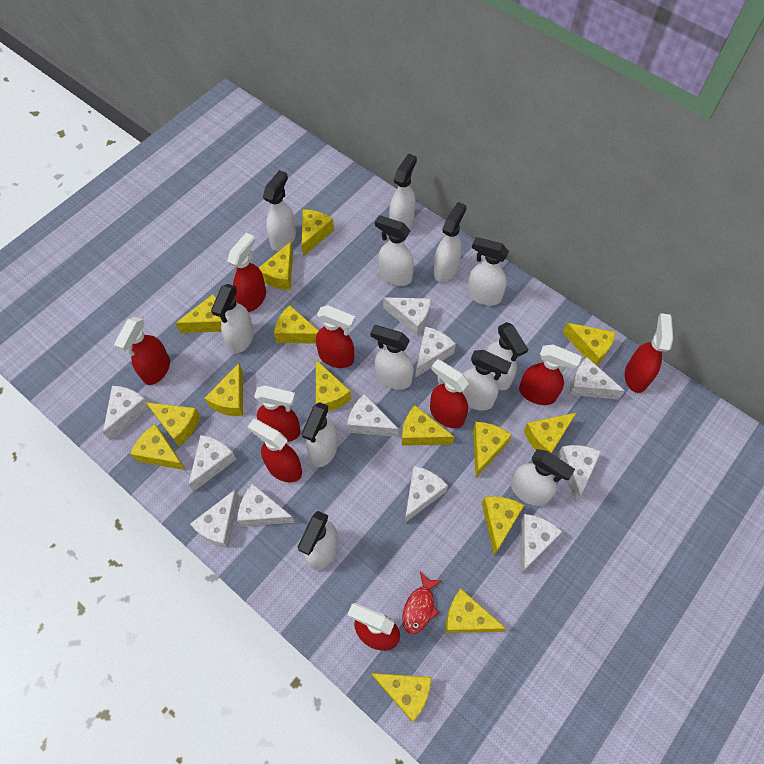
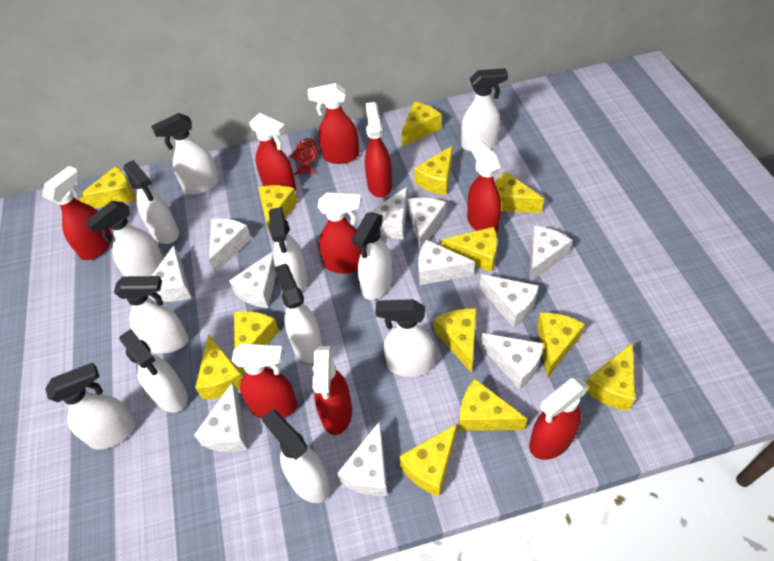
yellow cheese: [130,424,186,470] [146,402,200,446] [176,294,222,333] [205,363,243,416] [259,242,293,290] [274,305,318,344] [301,210,334,257] [316,360,351,411] [371,673,431,722] [402,405,454,446] [446,588,506,633] [473,422,512,477] [482,496,524,555] [524,413,576,454] [563,323,616,365] = 15 -> [77,166,135,209] [195,334,243,399] [234,311,279,374] [258,185,298,237] [399,424,457,497] [401,102,442,147] [414,145,453,195] [434,308,476,373] [442,227,497,272] [459,379,527,431] [495,171,544,213] [537,313,585,378] [586,343,635,411] = 13

